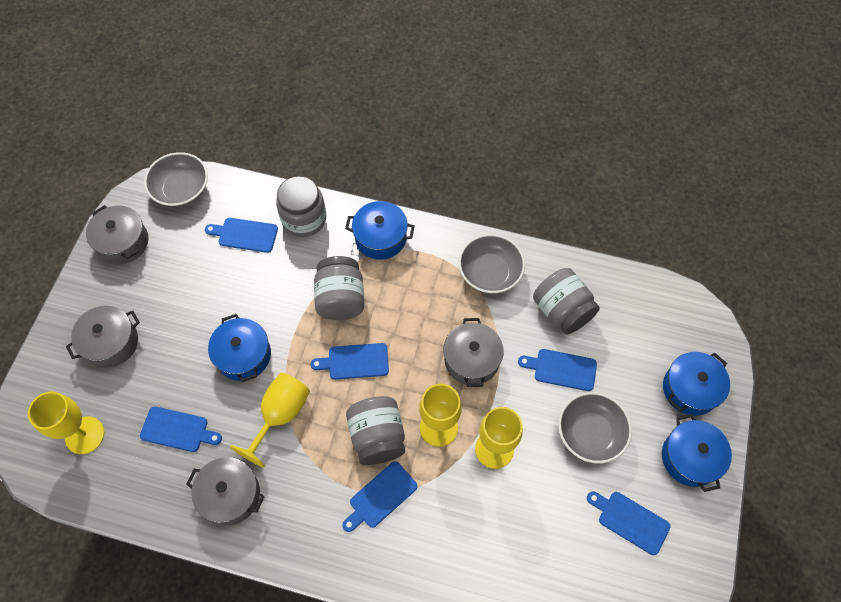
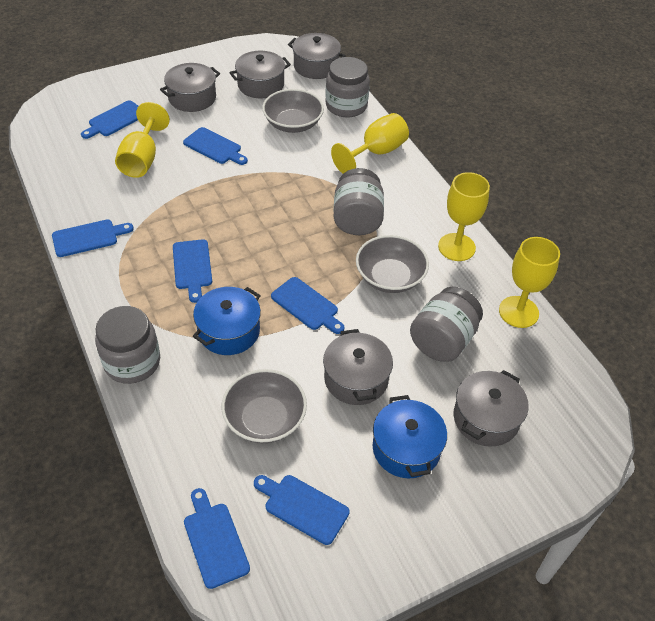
blue cutting board: [140,407,222,452] [205,218,278,253] [310,343,389,380] [342,461,418,532] [518,349,597,391] [587,491,670,555] = 6 -> [52,219,134,257] [81,100,139,139] [173,239,212,303] [183,127,248,165] [184,488,250,589] [254,475,349,545] [271,277,345,334] = 7
blue pot: [208,314,271,382] [345,201,415,260] [662,414,732,492] [663,352,730,416] = 4 -> [193,287,261,355] [373,395,447,478] = 2
grey pot: [66,306,140,368] [86,205,148,264] [186,457,265,525] [443,318,504,387] = 4 -> [160,63,220,112] [230,51,291,98] [288,33,346,79] [323,329,393,405] [454,370,529,447] = 5

